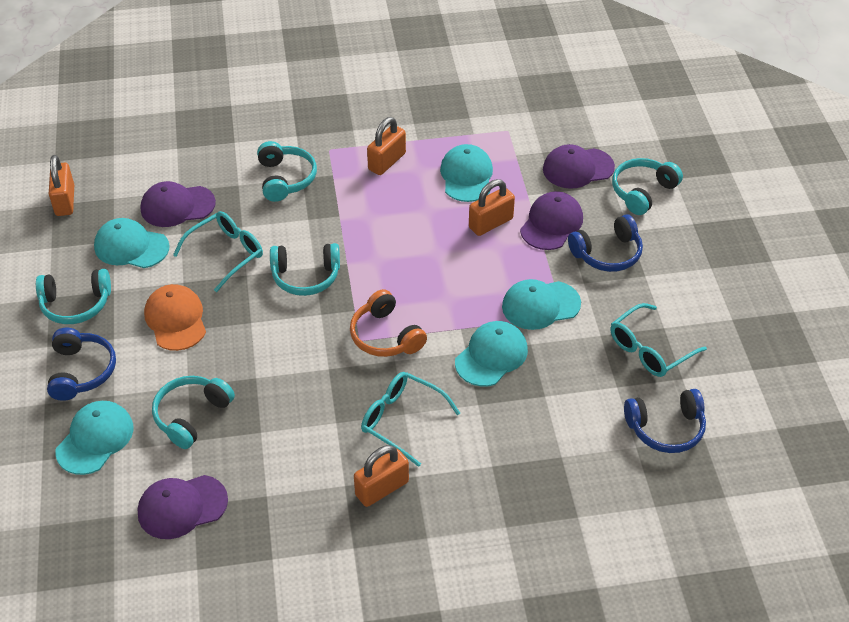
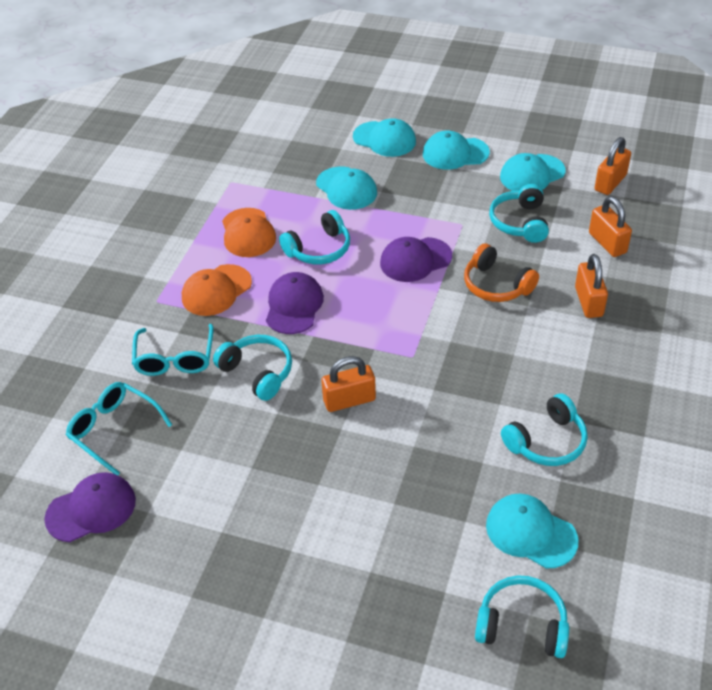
blue headphones: [47,328,116,401] [568,214,643,272] [624,389,706,453] = 3 -> none = 0
orange cap: [144,284,206,351] = 1 -> [182,264,252,316] [222,208,276,257] = 2
purple cap: [137,475,228,539] [141,181,216,227] [520,191,583,250] [543,144,615,189] = 4 -> [44,472,136,542] [266,272,324,334] [380,237,452,282] = 3
turquoise glasses: [173,211,263,292] [361,372,460,467] [610,303,707,377] = 3 -> [66,382,172,475] [132,324,214,376] = 2

